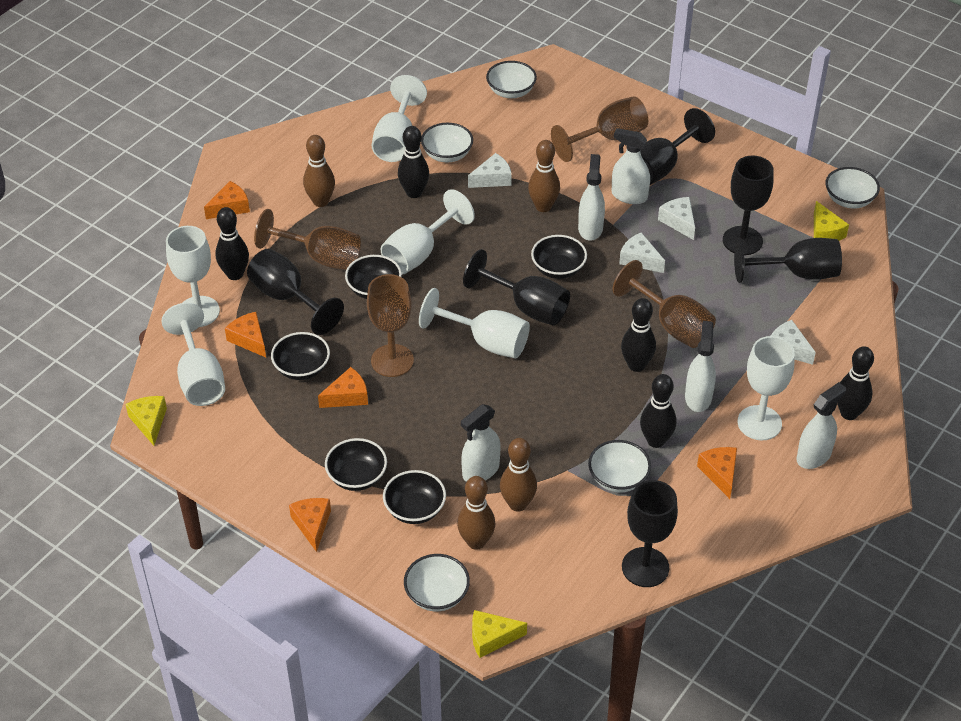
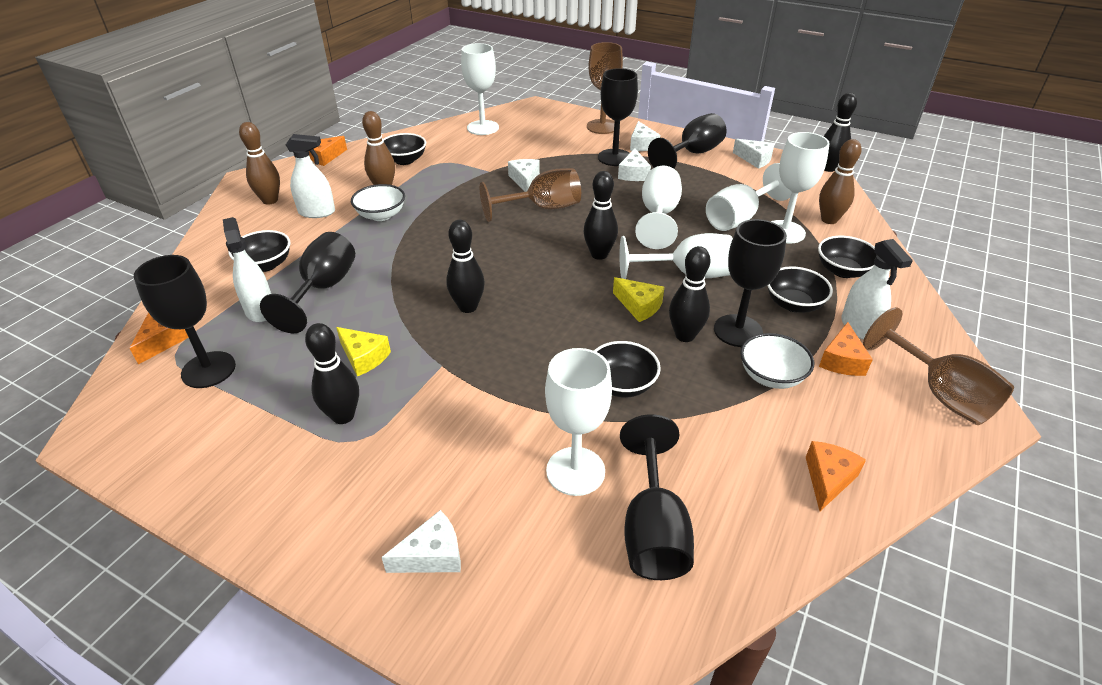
brown bowling pin: [303,135,335,207] [457,476,495,550] [500,438,537,512] [528,140,560,212] = 4 -> [239,122,280,204] [362,111,395,185] [819,139,861,224] = 3
brown goblet: [254,209,361,270] [367,274,414,377] [551,96,648,162] [612,260,716,348] = 4 -> [480,168,581,222] [587,42,623,134] [863,307,1014,425] = 3
orange cheese: [204,181,250,219] [225,312,266,357] [289,498,331,552] [318,367,368,408] [697,447,737,499] = 5 -> [129,313,189,364] [309,136,347,166] [806,441,866,511] [819,322,873,376] = 4
white bowl: [404,554,470,611] [421,123,473,163] [486,61,537,98] [588,440,651,493] [825,167,880,209] = 5 -> [351,184,405,221] [740,333,814,389] = 2
white cheese: [468,153,512,188] [619,232,665,273] [658,197,695,240] [771,320,816,365] = 4 -> [381,510,461,573] [508,159,540,192] [618,148,651,181] [630,121,660,151] [733,139,775,169] = 5
white spray bottle: [461,404,501,482] [578,154,605,241] [612,128,650,204] [685,321,716,412] [796,382,846,469] = 5 -> [223,217,271,322] [286,134,335,218] [841,239,913,340] = 3
yellow cheese: [125,396,167,446] [472,610,527,658] [814,201,849,241] = 3 -> [336,327,391,376] [613,277,664,322] = 2

